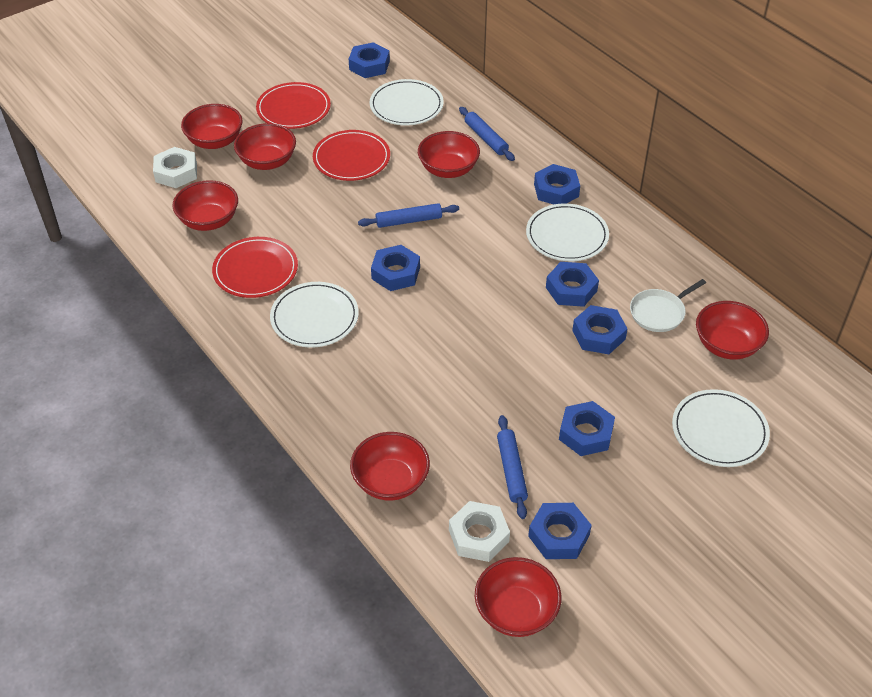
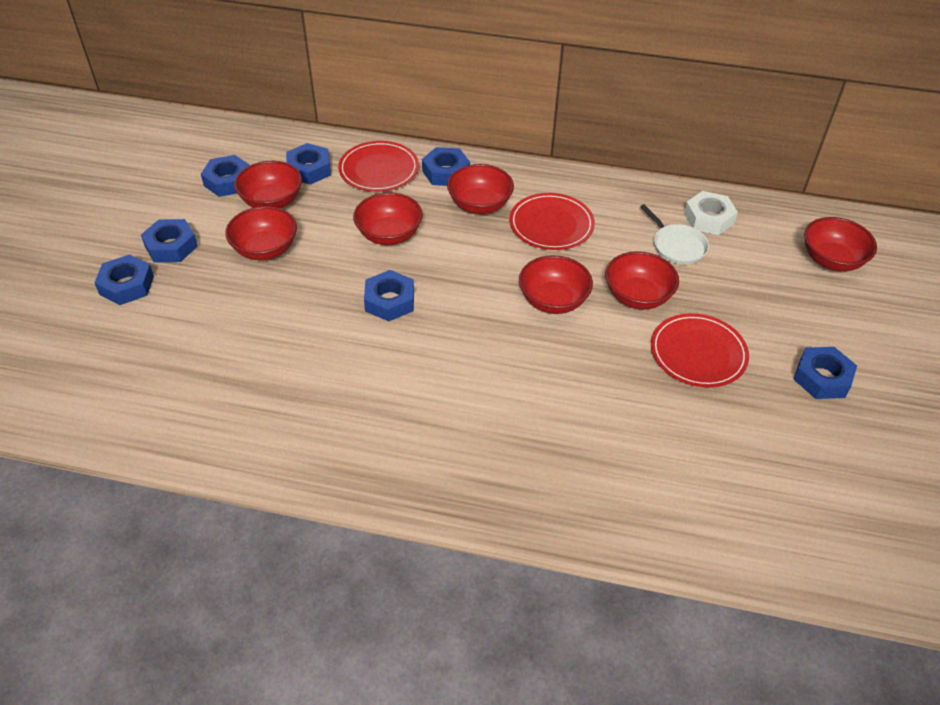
blue rolling pin: [358,203,459,228] [459,107,515,161] [497,415,528,519] = 3 -> none = 0
white nut: [153,147,197,188] [449,501,510,562] = 2 -> [684,191,738,235] = 1
white plate: [270,282,359,348] [370,79,444,125] [526,204,609,261] [672,389,770,467] = 4 -> none = 0

